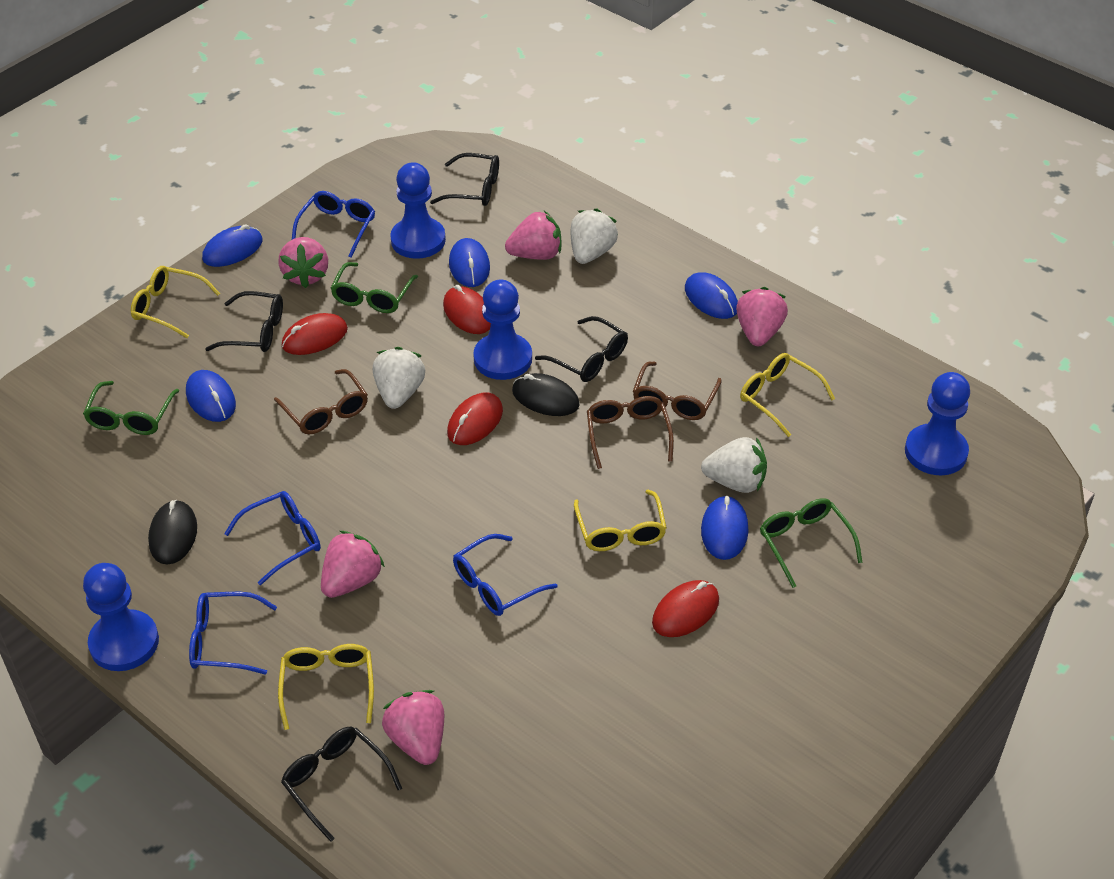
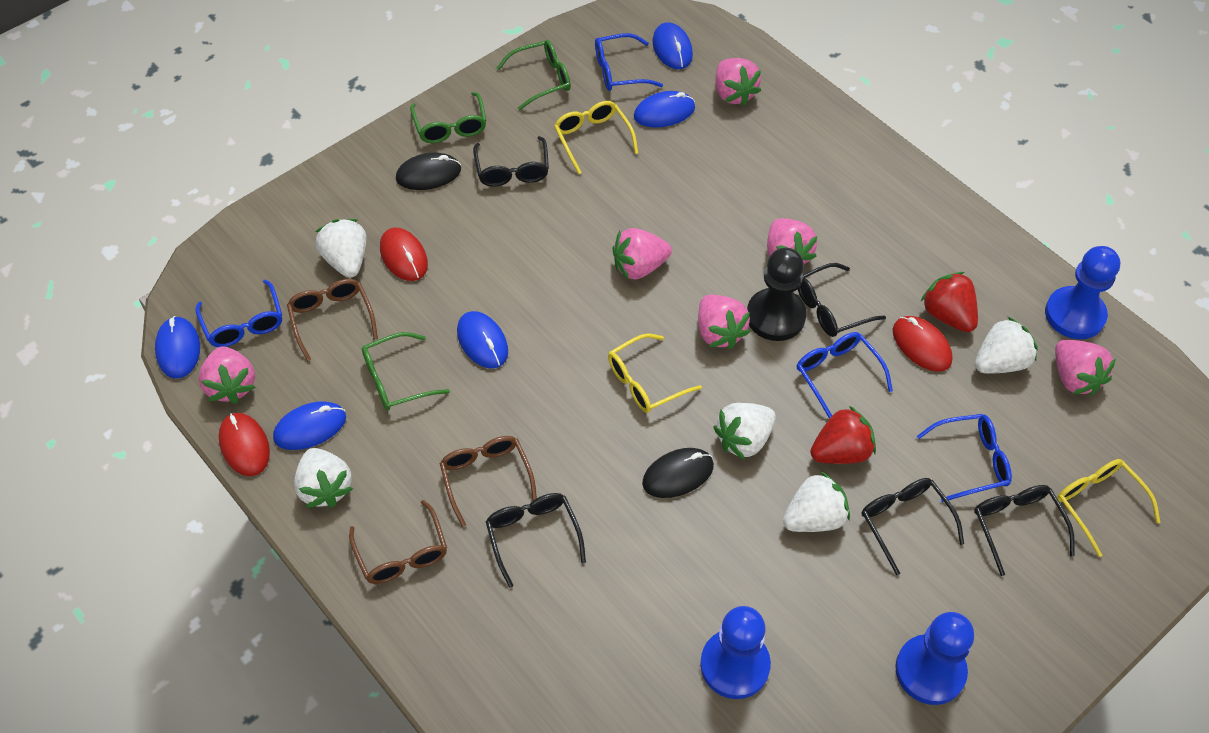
black glasses: [205,291,283,352] [281,727,402,842] [430,153,499,206] [535,316,628,382] = 4 -> [473,136,549,187] [486,493,586,588] [798,263,886,337] [862,478,964,575] [974,485,1075,576] = 5
black pawn: none = 0 -> [747,248,806,341] = 1
blue pawn: [83,563,159,671] [390,162,446,259] [473,279,532,380] [905,372,970,475] = 4 -> [700,606,771,699] [895,612,974,705] [1045,246,1120,339] = 3
pink strawberry: [278,237,328,288] [321,531,385,598] [382,690,444,765] [505,211,561,260] [736,287,788,346] = 5 -> [198,346,255,404] [612,228,672,280] [698,295,750,349] [715,58,761,106] [767,218,817,264] [1055,340,1116,396] = 6
red mouse: [282,313,348,355] [443,285,491,334] [447,393,503,445] [652,580,719,637] = 4 -> [219,413,270,476] [380,227,428,281] [893,316,953,371] = 3
red strawberry: none = 0 -> [810,406,876,464] [921,272,978,332] = 2
white strawberry: [373,347,425,409] [571,209,618,264] [701,437,767,493] = 3 -> [294,448,353,508] [315,219,366,278] [713,403,776,460] [783,471,850,532] [975,317,1038,374] = 5
yellow glasses: [131,266,220,338] [278,644,374,730] [574,490,667,551] [740,353,835,437] = 4 -> [554,101,638,174] [608,333,702,413] [1057,459,1160,557] = 3

